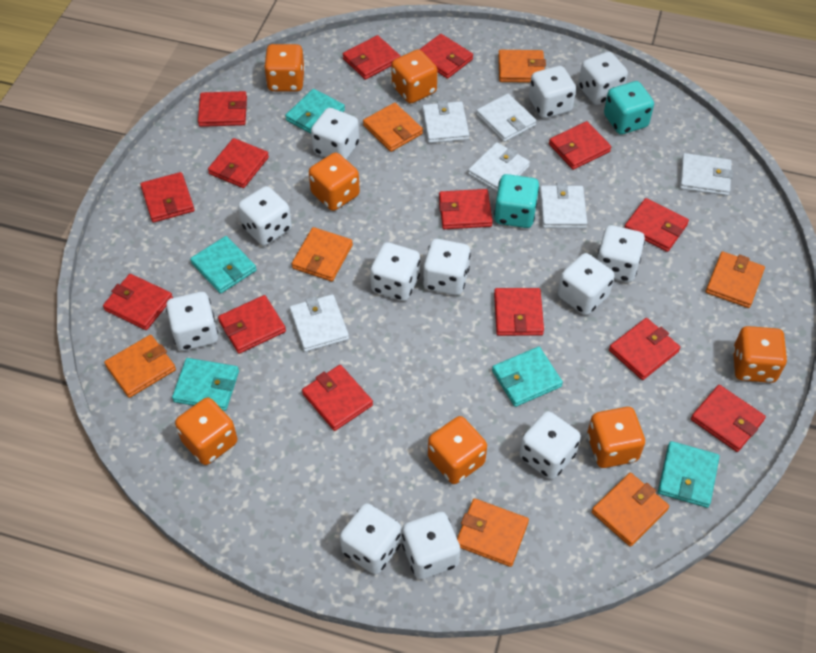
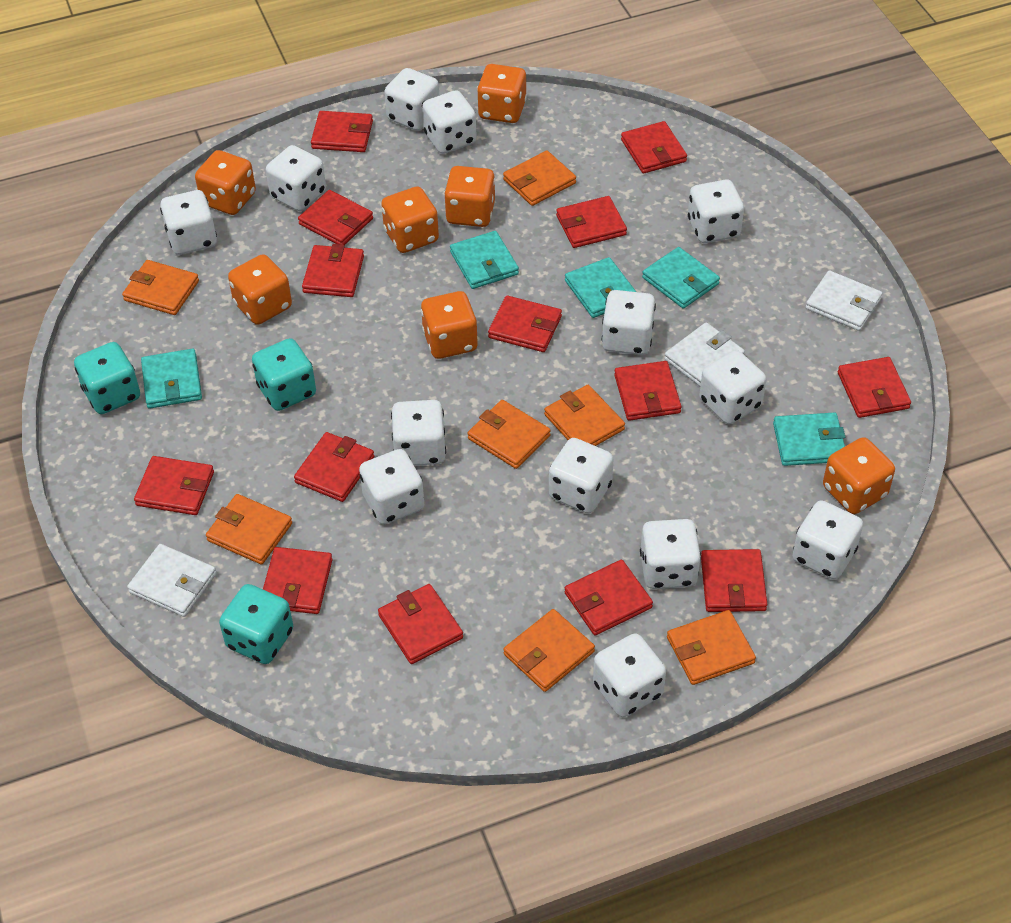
turquoise dice: [494,174,540,228] [604,81,654,135] = 2 -> [74,342,140,414] [219,584,293,664] [252,338,316,411] = 3
white dice: [166,292,218,351] [238,186,292,246] [311,108,359,160] [340,503,402,574] [370,242,420,301] [402,512,460,579] [423,239,471,295] [519,411,581,479] [529,66,576,118] [558,253,614,315] [578,52,628,105] [597,225,645,282] = 12 -> [160,190,217,255] [266,145,326,211] [359,449,424,524] [384,68,439,131] [391,400,446,466] [422,90,477,154] [549,438,614,513] [593,634,666,717] [602,290,656,355] [640,519,701,589] [688,180,744,243] [699,350,766,424] [792,500,863,579] = 13
white wallet: [290,294,349,352] [422,100,469,143] [468,142,530,192] [476,94,536,142] [540,183,587,228] [680,153,733,196] = 6 -> [127,544,217,617] [664,322,745,386] [806,270,882,331] = 3

